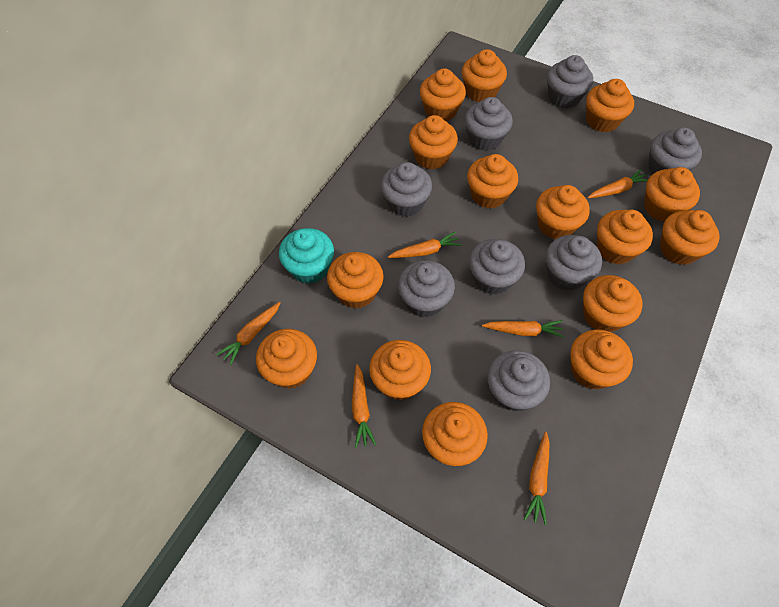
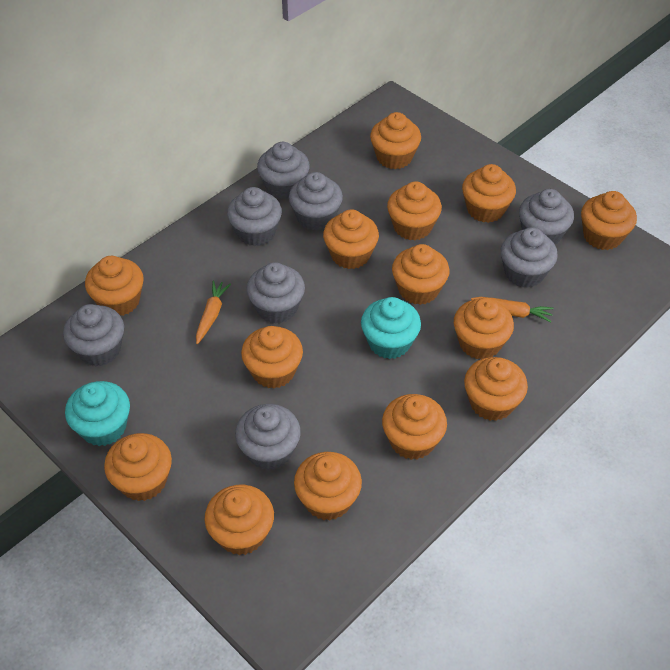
orange carrot: [217,302,281,365] [352,364,376,448] [388,232,462,258] [482,320,564,338] [524,432,550,525] [588,169,648,198] = 6 -> [196,280,231,344] [471,297,554,323] = 2
orange cupcake: [256,329,317,389] [327,252,384,308] [369,340,431,401] [409,115,458,170] [420,68,466,121] [422,402,488,466] [462,49,507,102] [467,154,518,209] [536,185,590,239] [570,330,633,390] [583,275,643,332] [586,79,634,132] [597,210,653,264] [644,167,700,222] [660,210,720,265] = 15 -> [85,256,144,316] [104,433,172,501] [205,485,274,555] [241,326,303,388] [294,452,362,521] [323,209,379,269] [370,112,421,169] [382,394,447,460] [387,181,442,240] [392,244,449,305] [454,298,514,359] [462,164,516,223] [464,357,528,421] [581,191,637,250] = 14
turquoise cupcake: [279,228,334,284] = 1 -> [65,381,130,446] [361,297,421,359] = 2

